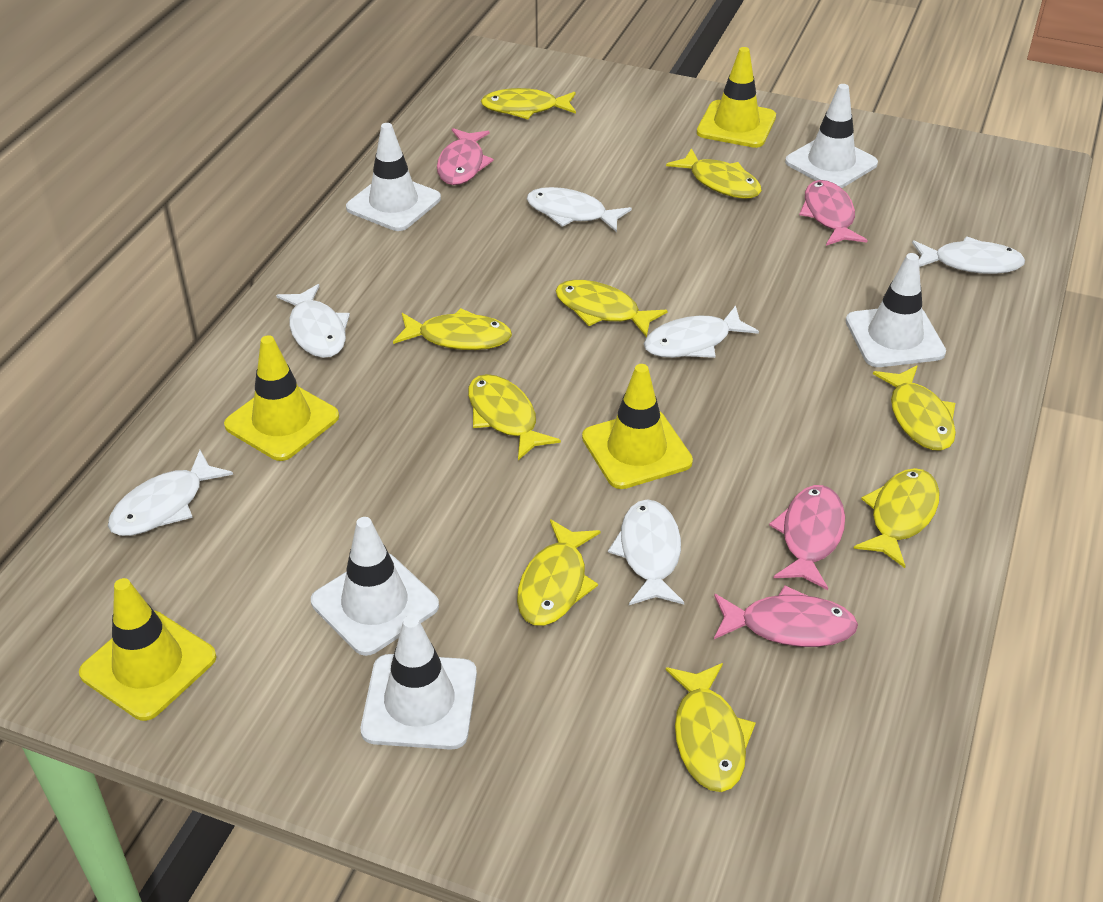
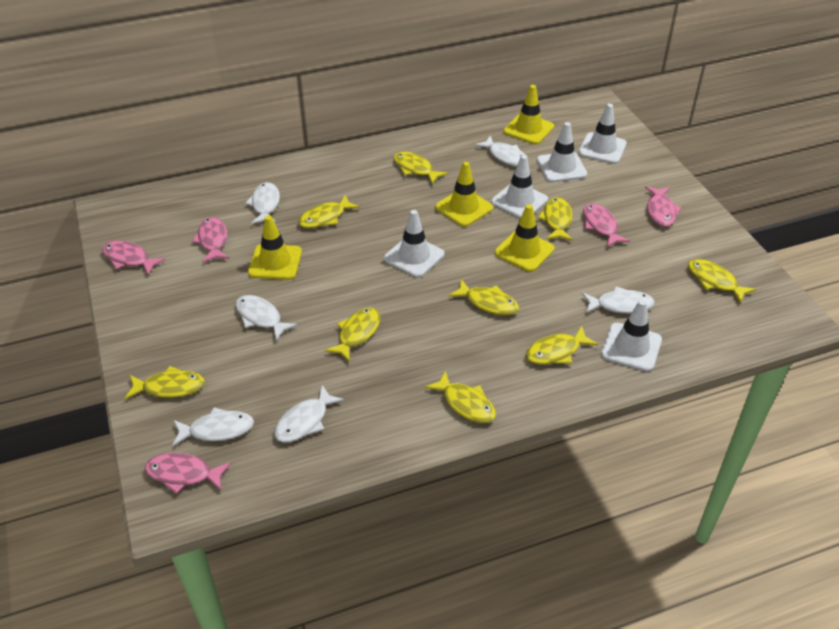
pink fish: [437,128,494,185] [714,585,858,647] [769,485,845,590] [799,180,868,246] = 4 -> [102,241,166,275] [145,453,231,494] [192,217,229,263] [583,203,630,247] [645,186,682,227] = 5

